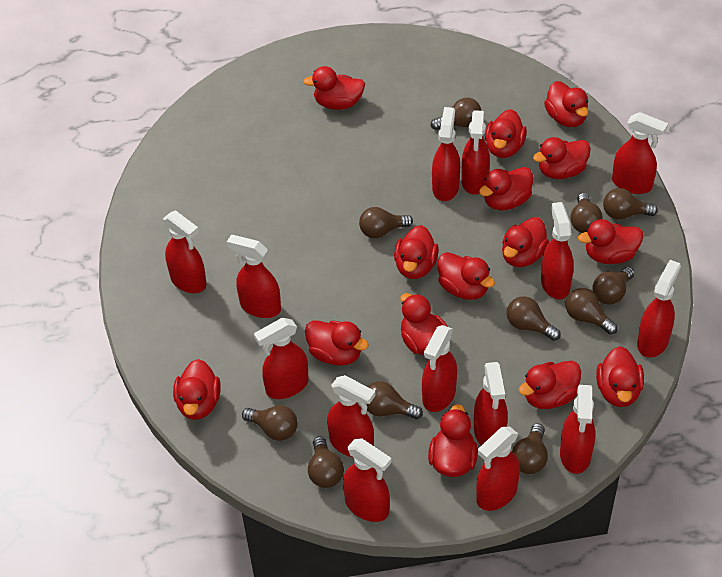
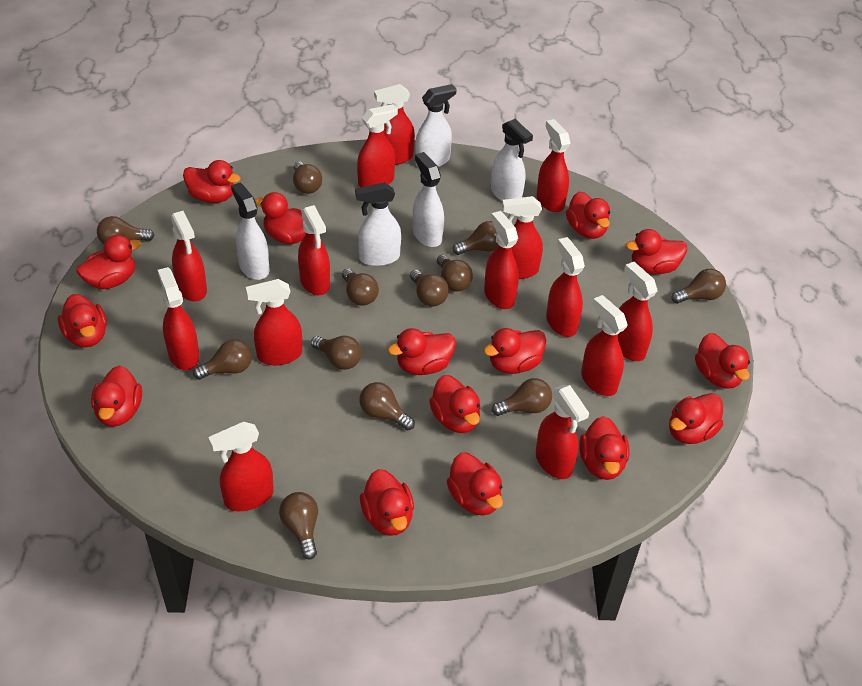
brown light bulb: [242,405,298,441] [308,436,344,488] [359,207,413,238] [366,381,423,419] [431,98,481,130] [507,296,561,341] [512,424,548,474] [565,288,618,335] [570,193,602,233] [592,267,634,305] [603,188,658,220] = 11 -> [97,216,155,244] [193,339,252,380] [279,492,318,559] [293,162,322,194] [311,336,362,370] [342,268,379,306] [359,382,415,430] [410,270,449,307] [437,255,473,292] [453,221,499,255] [492,378,552,416] [671,269,726,304] = 12
white spray bottle: none = 0 -> [231,183,270,280] [355,182,401,266] [413,152,444,247] [415,84,457,167] [491,119,533,201] = 5

